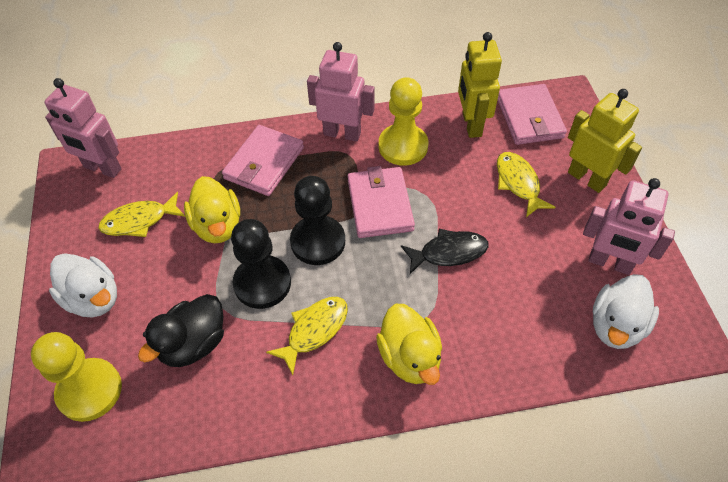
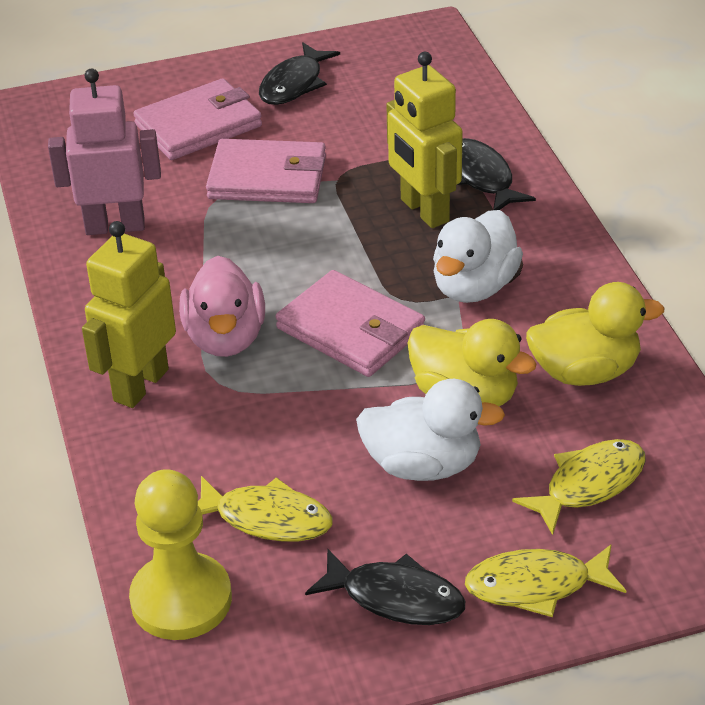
black duck: [138,294,224,367] = 1 -> none = 0
black fish: [401,229,489,274] = 1 -> [259,42,340,105] [305,548,465,625] [457,138,536,210] = 3
black pawn: [231,219,291,309] [290,176,345,265] = 2 -> none = 0
pink duck: none = 0 -> [179,256,265,357] = 1
pink robot: [44,78,122,178] [307,42,375,142] [583,178,675,275] = 3 -> [48,69,161,235] = 1
yellow pawn: [31,332,122,422] [379,77,428,166] = 2 -> [129,469,232,640] = 1

